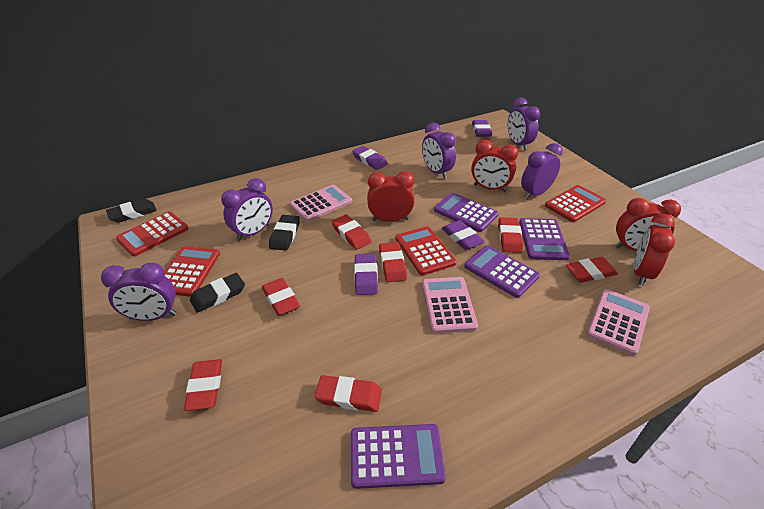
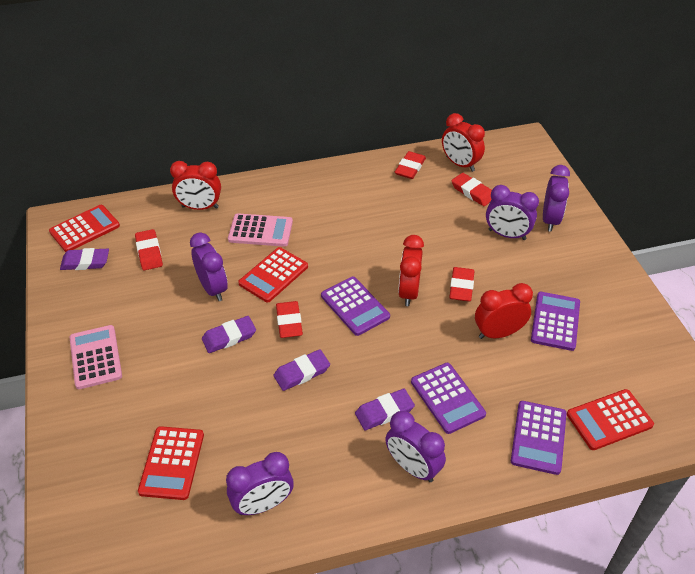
black eraser: [106,198,157,223] [190,273,245,313] [269,215,300,251] = 3 -> none = 0
pink calculator: [289,185,352,222] [422,277,478,333] [587,289,650,356] = 3 -> [70,325,122,389] [228,213,293,247] = 2
red eraser: [184,359,222,411] [262,278,300,316] [315,375,382,412] [331,214,371,250] [379,242,407,282] [498,217,523,253] [566,257,618,283] = 7 -> [135,229,163,270] [276,301,303,338] [395,151,426,179] [449,267,474,302] [452,173,492,206] = 5

